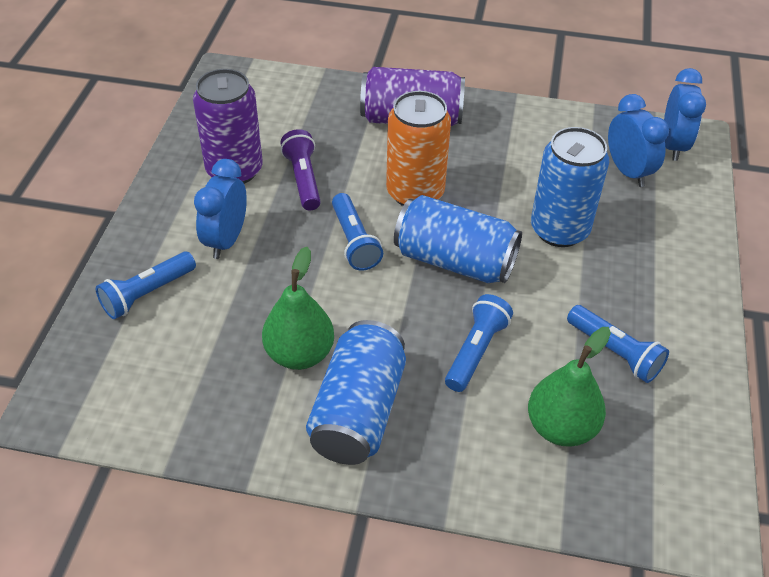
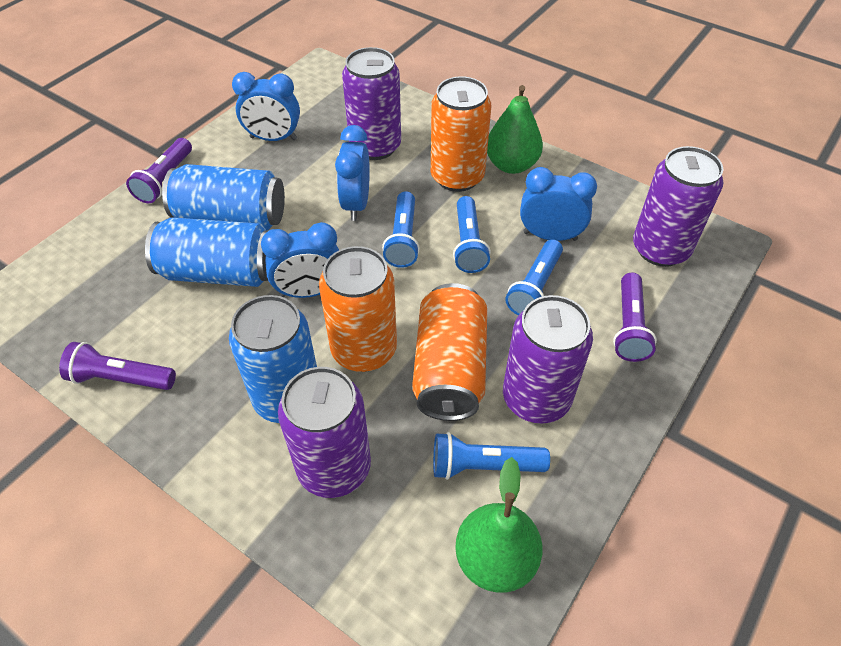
blue clock: [194,159,247,259] [608,94,669,187] [664,68,706,161] = 3 -> [232,72,300,141] [261,222,339,298] [335,125,370,221] [520,167,597,241] = 4
orange can: [386,91,451,206] = 1 -> [319,246,397,372] [412,283,487,421] [431,76,491,192] = 3
purple can: [193,69,263,184] [360,67,465,126] = 2 -> [278,367,371,498] [342,47,401,160] [503,295,593,424] [633,146,724,267] = 4
purple flashlight: [280,129,321,210] = 1 -> [59,342,176,390] [126,138,192,203] [613,273,657,362] = 3

